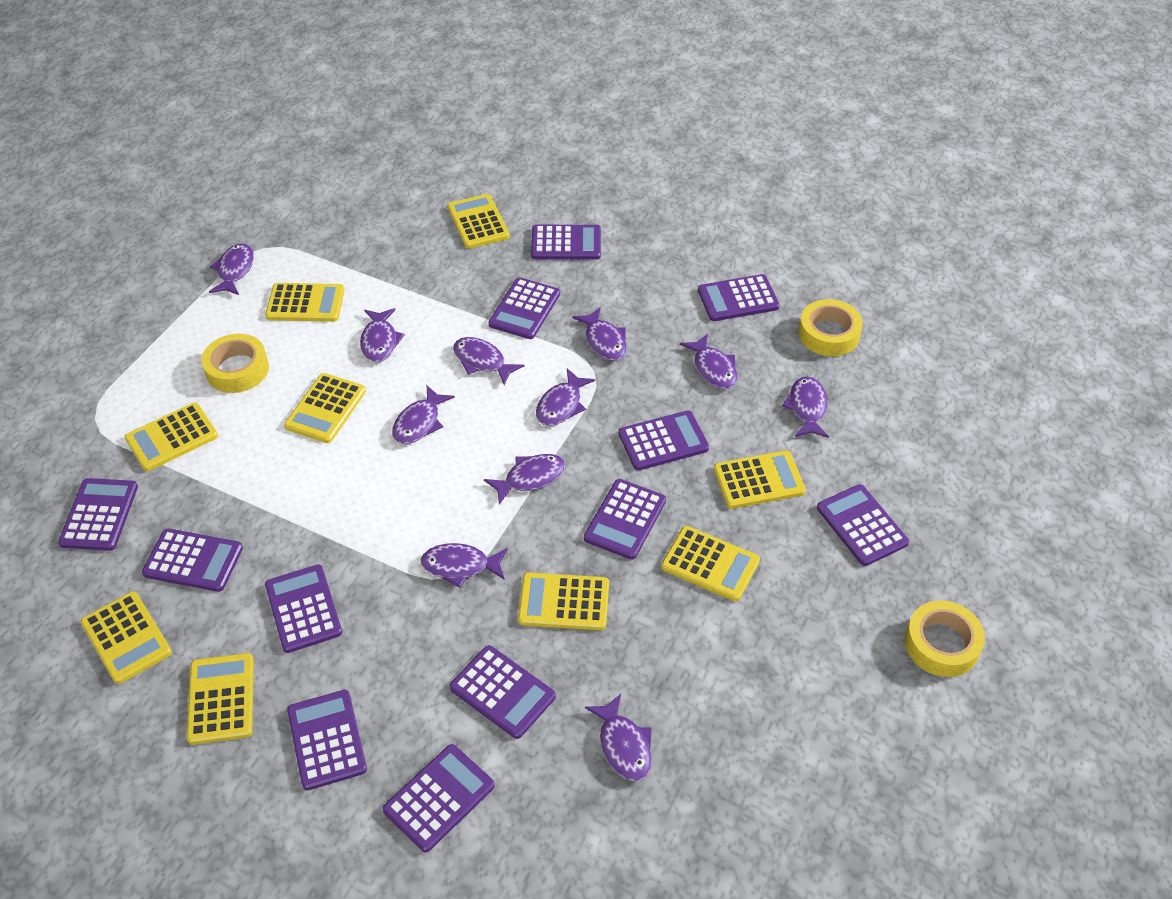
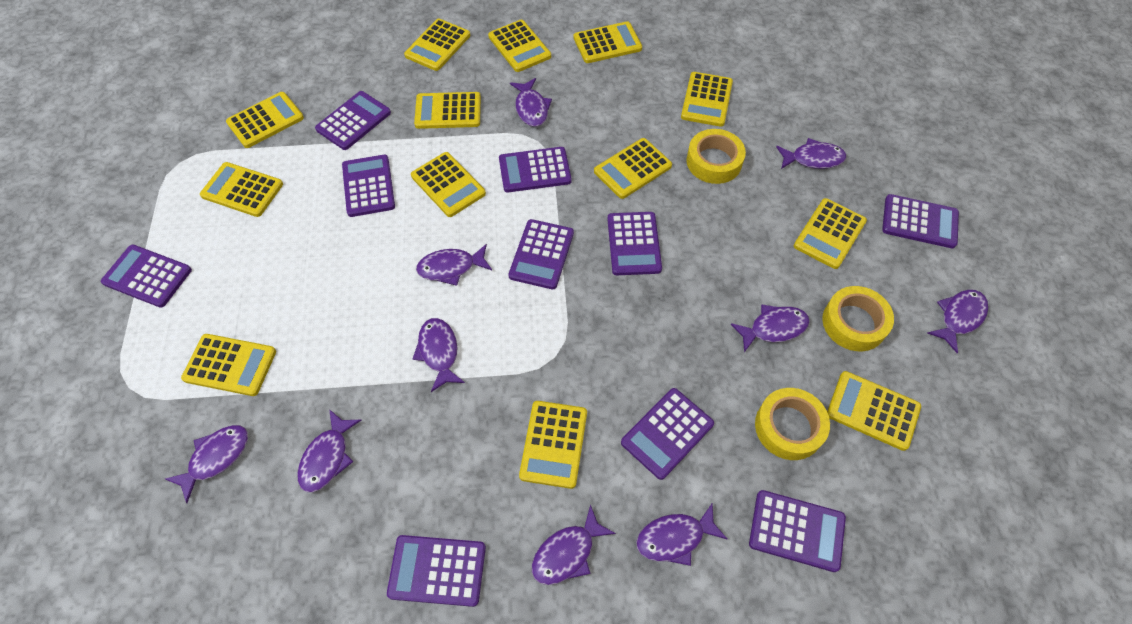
purple calculator: [58,478,138,551] [142,528,243,592] [265,564,342,653] [287,690,367,790] [383,744,495,852] [450,645,556,739] [488,277,560,339] [531,225,601,260] [584,479,666,560] [619,410,709,470] [698,274,780,321] [817,484,909,566] = 12 -> [101,245,192,308] [315,91,391,150] [342,155,395,217] [387,535,486,607] [499,147,572,192] [508,219,574,289] [607,212,662,275] [621,388,714,480] [749,490,846,572] [882,194,959,248] = 10
purple fish: [209,243,254,295] [360,308,405,362] [392,386,455,444] [421,543,508,587] [453,337,524,385] [484,454,565,505] [536,368,595,426] [572,307,627,361] [585,694,652,781] [680,333,738,389] [782,377,829,438] = 11 -> [165,425,248,503] [297,409,362,492] [413,318,465,392] [416,244,492,286] [510,78,552,127] [532,505,616,585] [636,504,727,566] [731,305,810,352] [776,138,846,169] [927,290,988,353] = 10
yellow calculator: [80,591,172,684] [124,402,218,471] [187,653,254,745] [265,283,345,322] [284,373,366,443] [447,194,510,249] [518,572,609,630] [661,526,760,601] [713,450,806,509] = 9 -> [181,334,276,396] [200,162,283,217] [226,92,304,148] [404,19,470,71] [411,152,486,217] [414,92,481,129] [488,20,551,72] [519,401,587,489] [574,21,642,63] [594,138,672,199] [681,72,733,127] [794,198,867,269] [827,371,921,451] = 13

